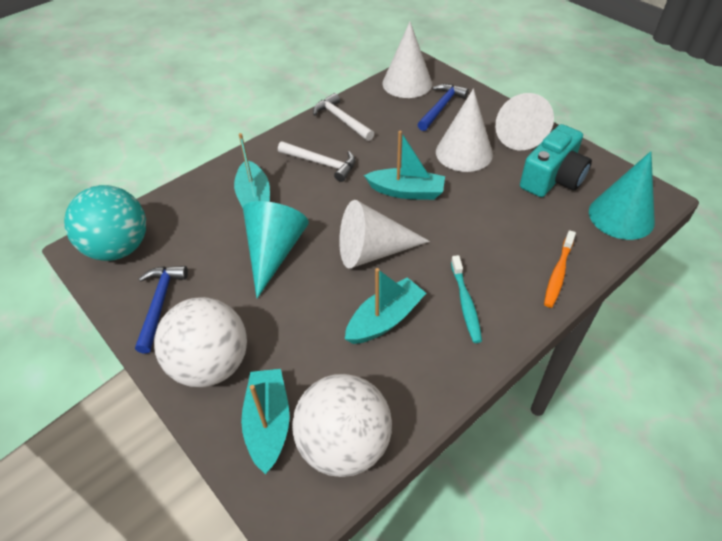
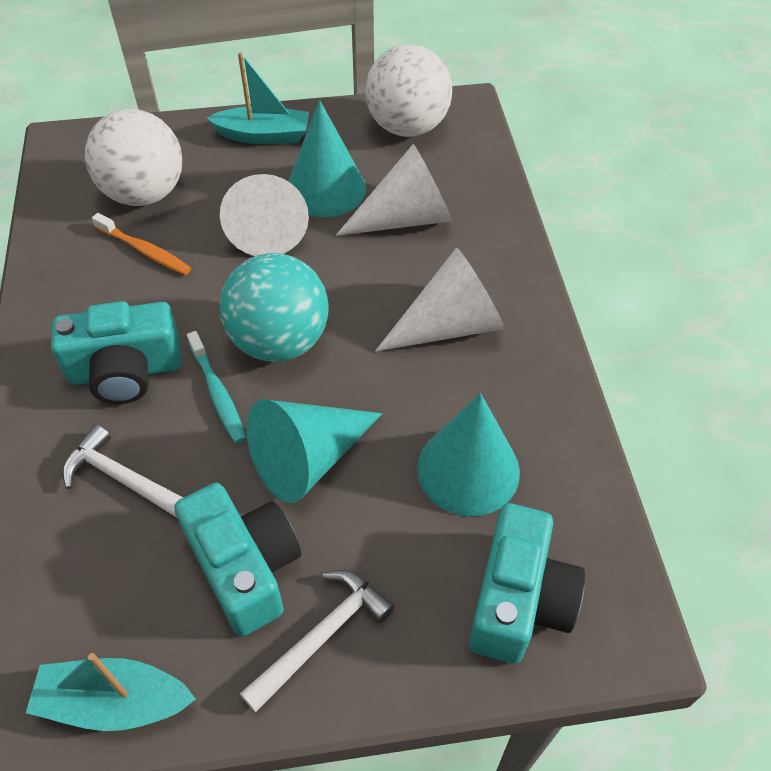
blue hammer: [135,266,188,354] [417,84,469,131] = 2 -> none = 0
turquoise boat: [234,133,270,208] [241,369,290,474] [345,268,426,344] [364,131,445,200] = 4 -> [26,653,196,731] [206,52,309,144] = 2
turquoise camera: [520,124,592,197] = 1 -> [51,301,182,404] [174,483,301,636] [469,503,585,664] = 3
turquoise cone: [243,201,309,298] [589,151,655,240] = 2 -> [246,399,382,503] [288,100,366,217] [417,393,520,516] = 3
white cone: [339,200,430,268] [382,22,432,98] [436,88,493,172] [495,93,554,150] = 4 -> [220,174,309,256] [336,144,452,236] [375,248,504,352] = 3

